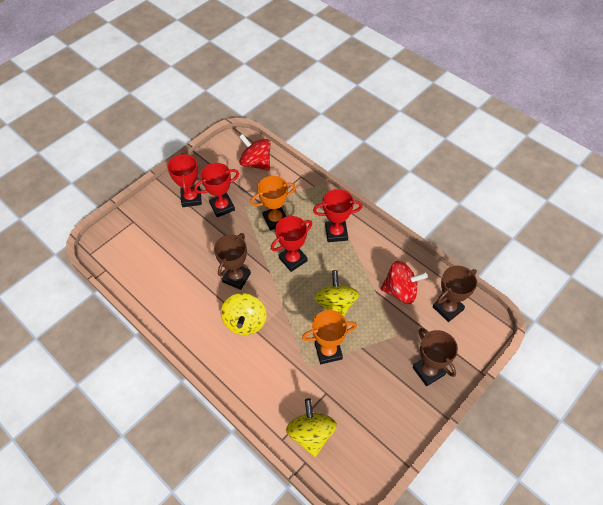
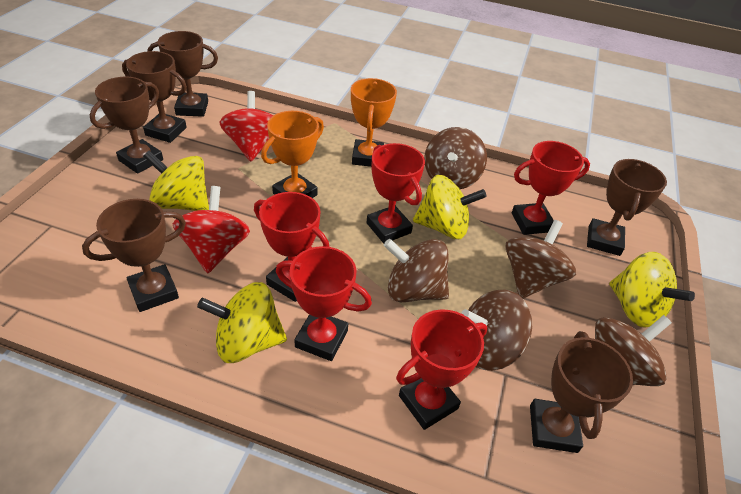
brown spinning top: none = 0 -> [384,239,449,302] [424,127,487,189] [461,290,532,371] [505,220,576,299] [595,315,672,386] = 5
brown trophy: [214,233,251,290] [413,328,458,386] [433,266,477,322] = 3 -> [82,199,186,312] [90,77,163,174] [122,51,187,143] [147,31,218,117] [530,331,633,453] [587,159,667,256] = 6
red trophy: [167,153,202,207] [194,163,239,217] [271,216,312,272] [313,189,363,242] = 4 -> [254,192,329,302] [276,246,372,361] [366,143,425,244] [396,309,487,430] [512,141,590,235] = 5
yellow spinning top: [221,293,266,335] [286,398,337,457] [314,270,359,316] = 3 -> [143,151,209,211] [197,282,287,363] [413,175,487,239] [609,252,695,328] = 4

